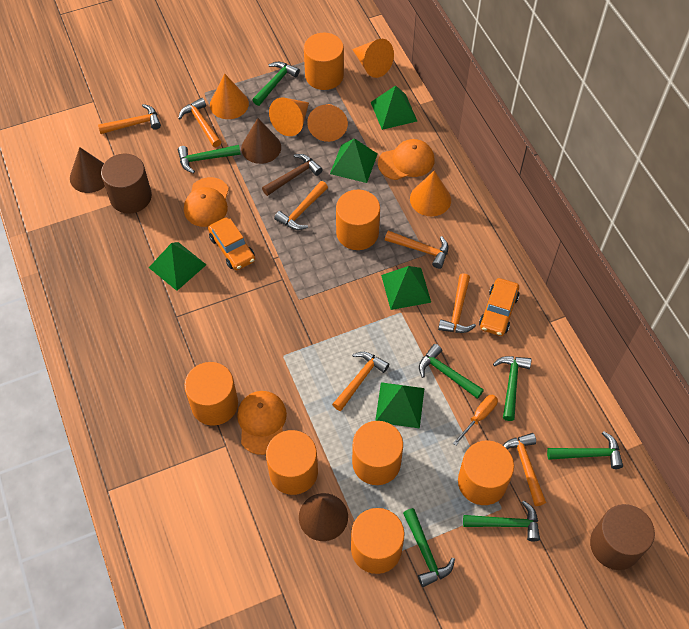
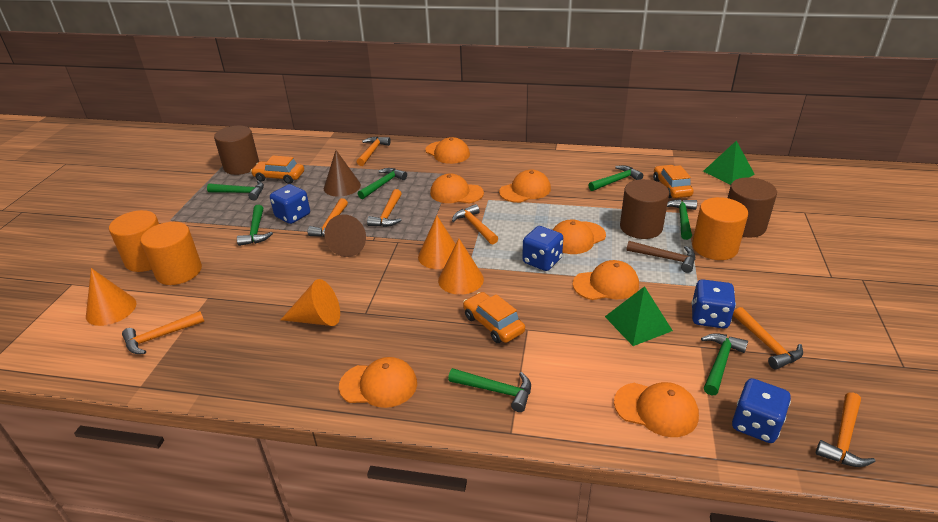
blue dice: none = 0 -> [270,184,310,224] [522,226,563,271] [692,280,736,329] [732,378,791,443] = 4
brown cone: [70,147,105,193] [241,118,281,164] [299,493,348,541] = 3 -> [324,150,361,197] [325,214,366,257] = 2
brown cylinder: [101,154,152,214] [590,504,655,570] = 2 -> [214,126,259,175] [620,179,669,239] [728,177,777,238] = 3
green pyramid: [149,242,206,291] [330,138,378,183] [371,85,417,130] [375,382,425,428] [381,266,431,310] = 5 -> [605,286,673,346] [703,141,755,185] = 2
orange cap: [184,177,229,227] [237,391,287,455] [378,139,434,180] = 3 -> [339,357,417,408] [425,137,470,164] [430,173,484,204] [499,170,551,203] [553,219,606,254] [573,260,639,300] [614,382,699,437] = 7
orange car: [208,217,255,270] [479,278,520,336] = 2 -> [251,156,304,184] [463,292,525,343] [653,165,694,198] = 3
orange cone: [210,73,249,119] [269,98,309,136] [307,104,348,142] [352,39,394,78] [410,171,451,216] = 5 -> [86,268,136,326] [281,279,340,326] [418,215,455,269] [438,239,484,295] = 4
orange cylinder: [184,362,238,426] [266,430,318,495] [304,33,344,90] [336,190,380,250] [351,508,405,574] [352,421,403,485] [458,440,514,505] = 7 -> [109,210,159,272] [141,222,202,285] [692,197,748,260] = 3
orange screwdriver: [453,395,498,446] = 1 -> none = 0

